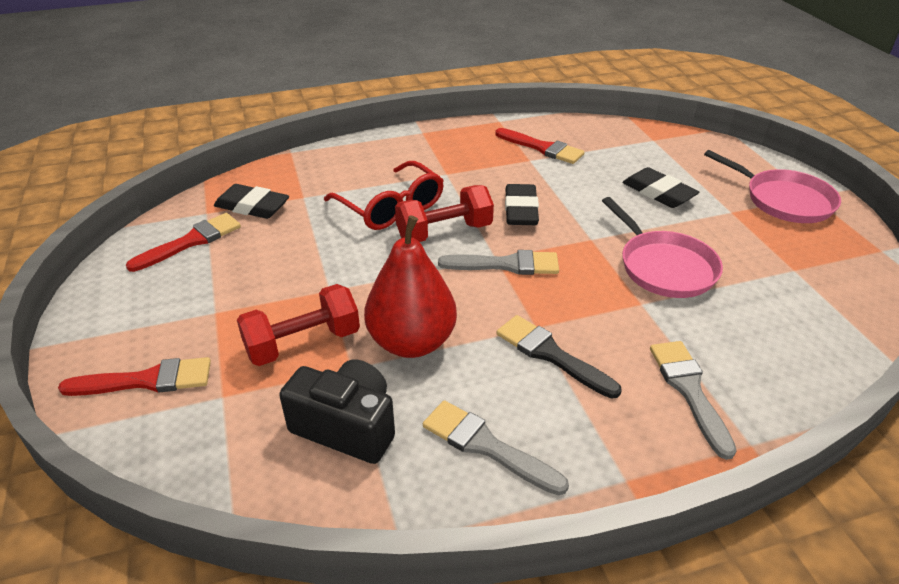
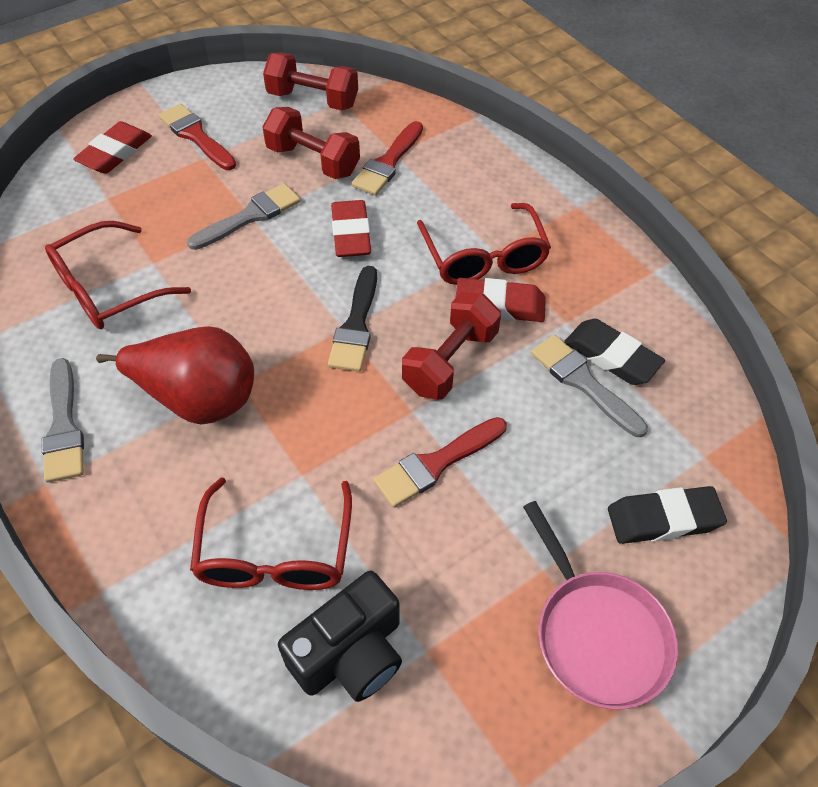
black eraser: [214,184,289,219] [505,184,539,225] [622,167,699,208] = 3 -> [564,319,665,385] [608,486,727,544] = 2
pink pan: [602,197,723,298] [704,150,841,223] = 2 -> [523,501,678,709] = 1
red dumbbell: [237,284,360,366] [395,185,494,242] = 2 -> [263,52,358,110] [263,107,360,179] [402,293,501,400] = 3
red eraser: none = 0 -> [73,121,152,174] [331,200,371,257] [455,278,546,322] = 3
red glasses: [324,161,444,230] = 1 -> [45,221,191,329] [190,477,352,590] [417,203,551,285] = 3

